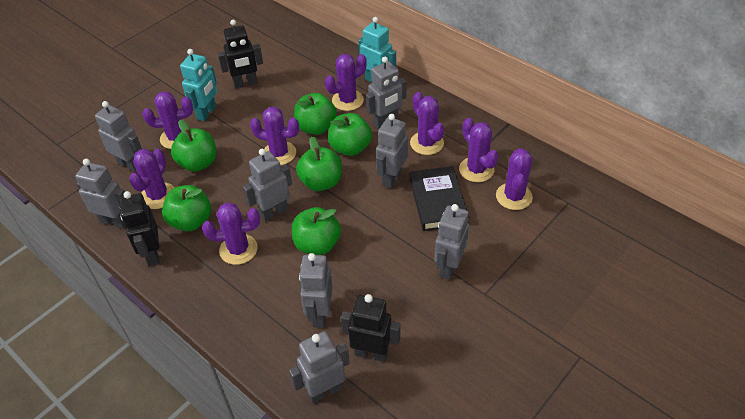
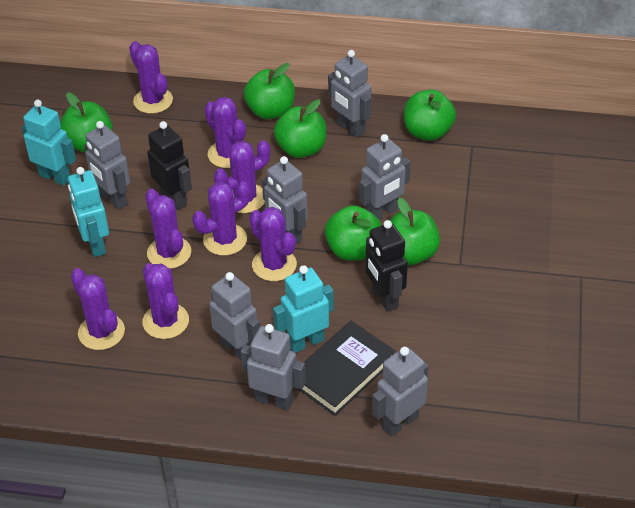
black robot: [120,191,160,266] [218,20,263,89] [341,294,401,362] = 3 -> [147,121,192,210] [365,220,408,311] = 2
grey robot: [75,159,125,229] [95,101,142,173] [243,149,292,222] [289,331,350,403] [299,253,333,328] [366,57,407,129] [376,114,408,189] [434,204,469,280] = 8 -> [84,121,130,210] [209,272,260,360] [240,324,306,410] [262,156,308,244] [328,50,371,137] [359,134,410,219] [372,347,429,436] = 7
turquoise robot: [180,49,217,121] [358,17,396,82] = 2 -> [22,100,76,186] [68,167,109,257] [273,265,334,353] = 3

